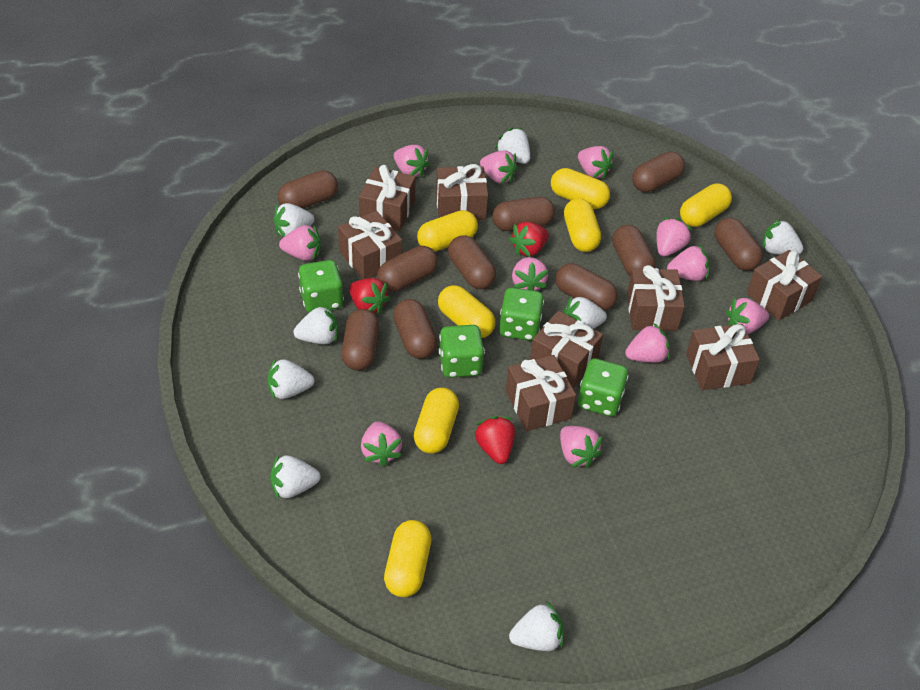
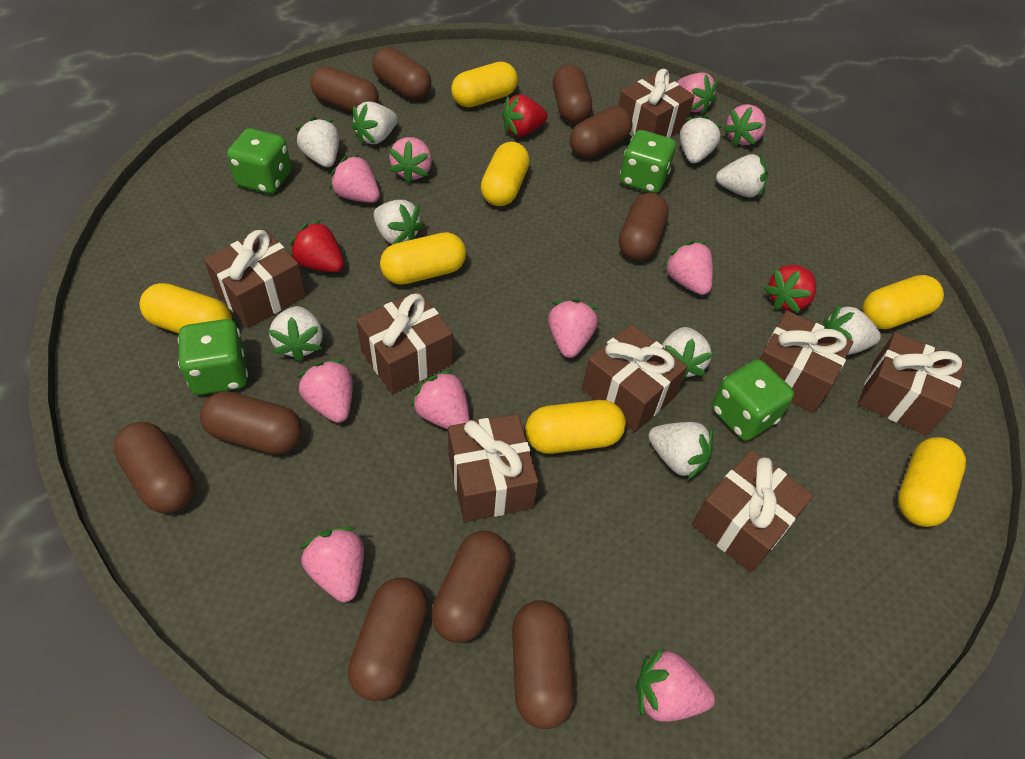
pink strawberry: [279,225,321,261] [361,421,402,467] [394,145,430,178] [480,150,518,184] [512,257,548,291] [560,426,603,468] [578,146,614,179] [625,323,670,363] [656,217,692,257] [667,244,710,281] [726,298,769,334] = 11 -> [297,359,353,423] [300,527,364,602] [330,154,380,203] [389,137,432,183] [411,370,470,429] [548,299,598,358] [636,647,715,722] [663,241,713,295] [677,72,718,114] [723,104,766,146] = 10
white strawberry: [267,358,314,399] [270,455,321,499] [273,203,314,237] [293,305,338,344] [495,128,530,164] [509,601,564,651] [564,296,607,329] [762,219,803,255] = 8 -> [268,306,323,362] [296,117,339,167] [351,102,398,144] [374,200,424,244] [648,422,713,480] [662,327,713,380] [680,115,722,163] [716,154,768,197] [823,304,881,355] = 9

